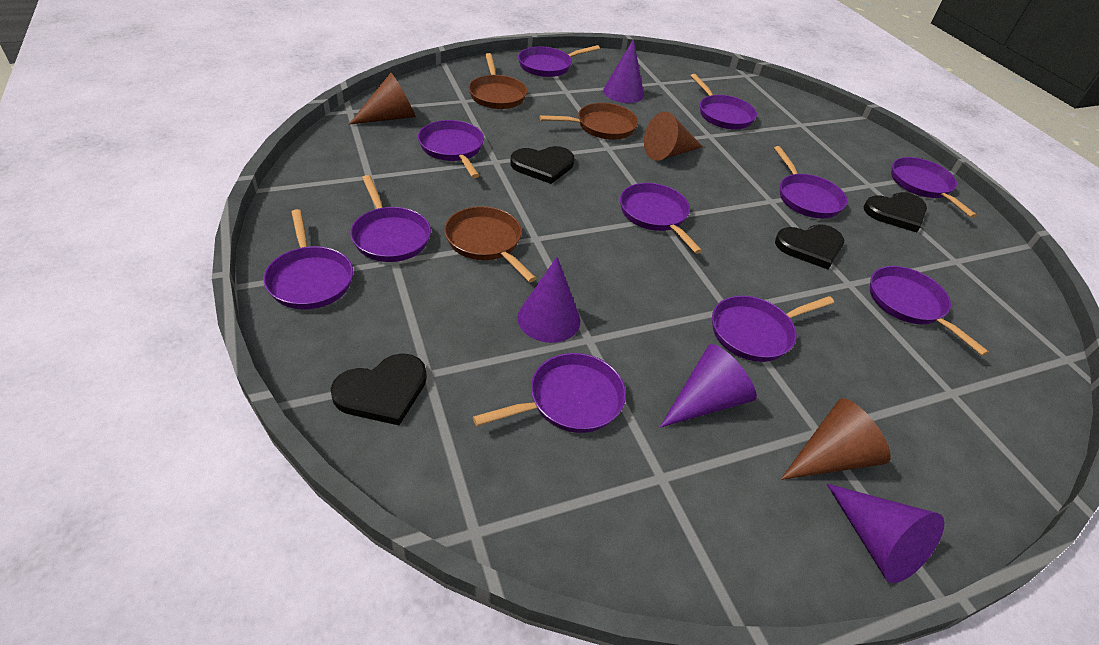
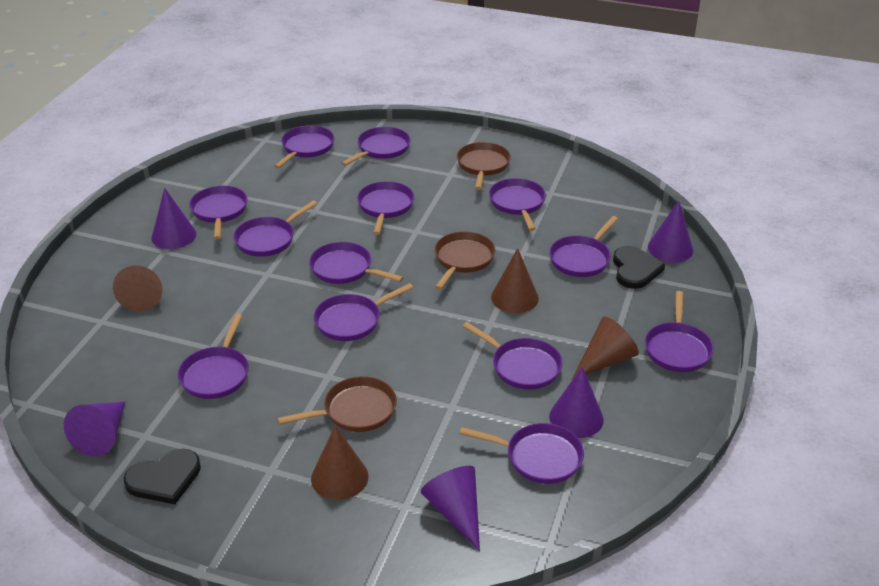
black heart: [331,353,427,425] [510,146,575,184] [775,224,844,269] [864,192,927,232] = 4 -> [124,449,201,504] [613,246,665,289] = 2
brown cone: [349,73,416,125] [644,112,703,161] [781,398,891,480] = 3 -> [113,265,162,312] [311,425,368,500] [491,248,539,313] [572,317,639,380] = 4
purple cone: [518,257,580,343] [603,39,644,103] [660,344,757,428] [827,484,944,583] = 4 -> [64,402,125,457] [151,188,196,249] [421,466,480,551] [549,366,604,438] [648,200,693,262] = 5
purple pan: [264,209,353,309] [350,175,431,262] [418,120,484,178] [473,353,626,433] [518,45,600,77] [620,183,702,254] [691,74,757,129] [712,296,834,362] [774,146,847,218] [870,266,989,356] [891,157,977,218] = 11 -> [178,314,249,399] [189,186,248,240] [233,200,317,257] [274,125,335,169] [309,242,404,284] [314,283,413,341] [341,127,411,166] [357,181,414,235] [459,423,584,484] [462,322,563,390] [489,178,546,231] [549,216,618,277] [645,291,714,372] = 13

